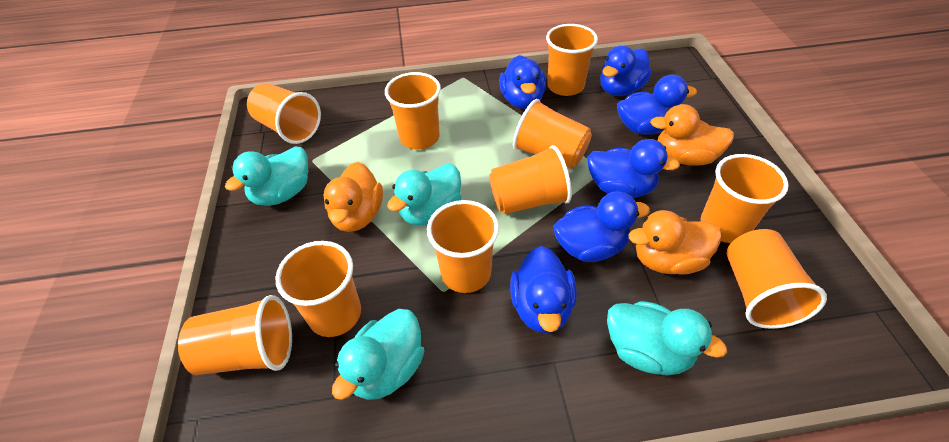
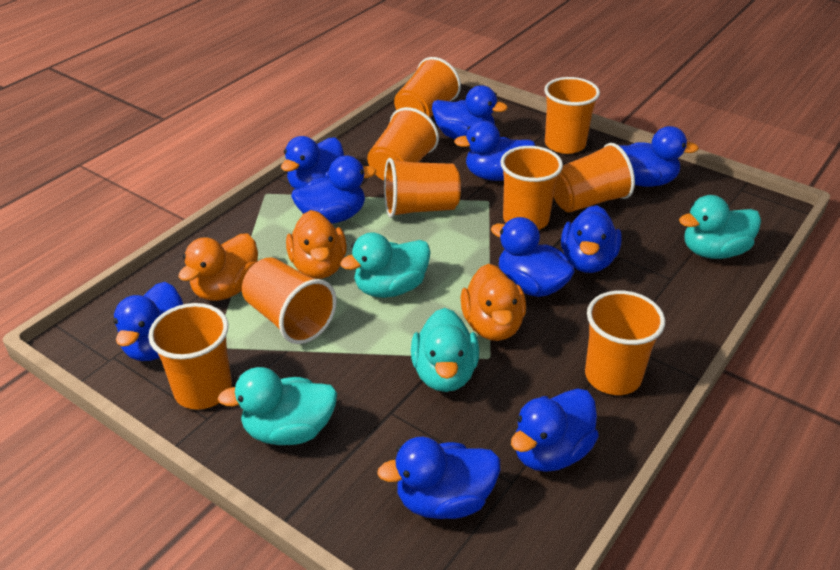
blue duck: [499,55,546,109] [510,246,577,333] [554,191,650,262] [587,139,680,198] [600,46,652,96] [617,75,697,135] = 6 -> [114,282,183,361] [281,136,344,189] [291,155,376,224] [377,437,500,519] [432,85,508,139] [454,121,535,181] [491,217,575,297] [511,388,599,472] [561,205,622,273] [619,126,699,187] = 10
orange cup: [178,295,292,375] [247,83,321,144] [275,241,361,337] [385,72,441,149] [427,200,499,293] [489,145,572,214] [513,99,592,169] [546,24,598,96] [701,154,789,243] [726,229,827,329] = 10 -> [148,303,232,410] [242,257,337,344] [367,107,439,180] [384,158,461,218] [394,57,461,118] [500,146,563,230] [544,77,600,154] [553,143,635,213] [585,290,665,395] = 9

